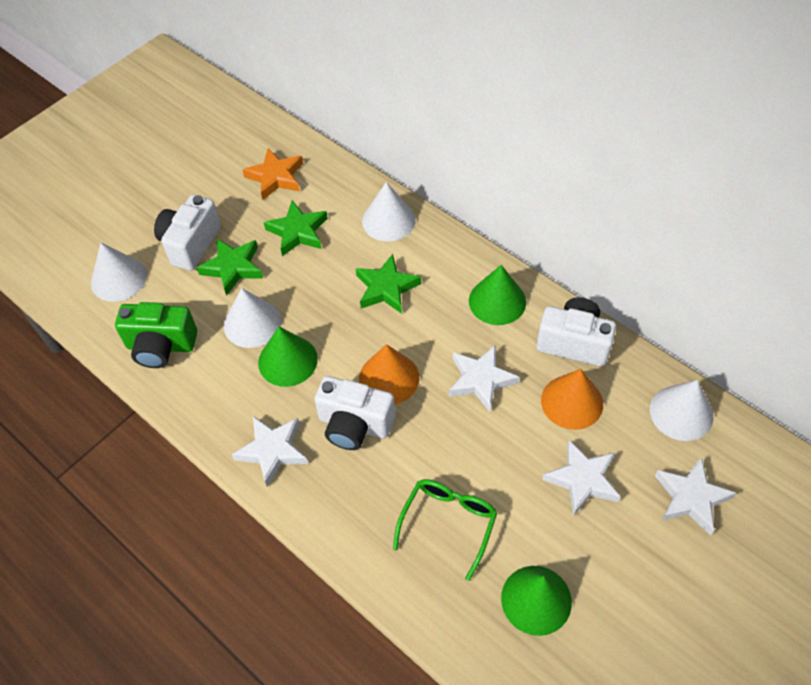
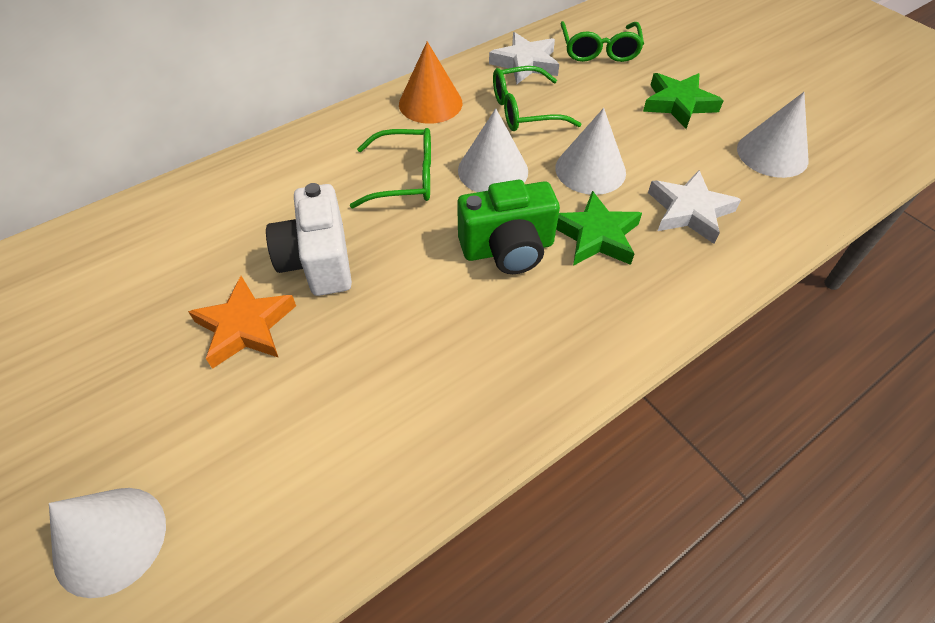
green cone: [258,327,318,387] [469,265,526,325] [501,566,572,636] = 3 -> none = 0
green glasses: [393,479,498,581] = 1 -> [350,128,431,208] [493,66,582,131] [561,21,644,62] = 3
green star: [197,239,263,296] [264,200,328,256] [356,254,421,314] = 3 -> [556,191,642,266] [643,73,724,129] = 2
orange cone: [359,344,419,404] [541,369,603,430] = 2 -> [399,41,462,124] = 1
white camera: [154,195,221,271] [315,376,395,450] [536,297,616,367] = 3 -> [266,183,352,296] = 1
white star: [232,416,308,487] [449,345,520,412] [542,440,621,515] [655,457,736,536] = 4 -> [489,32,559,84] [648,170,741,244] = 2

